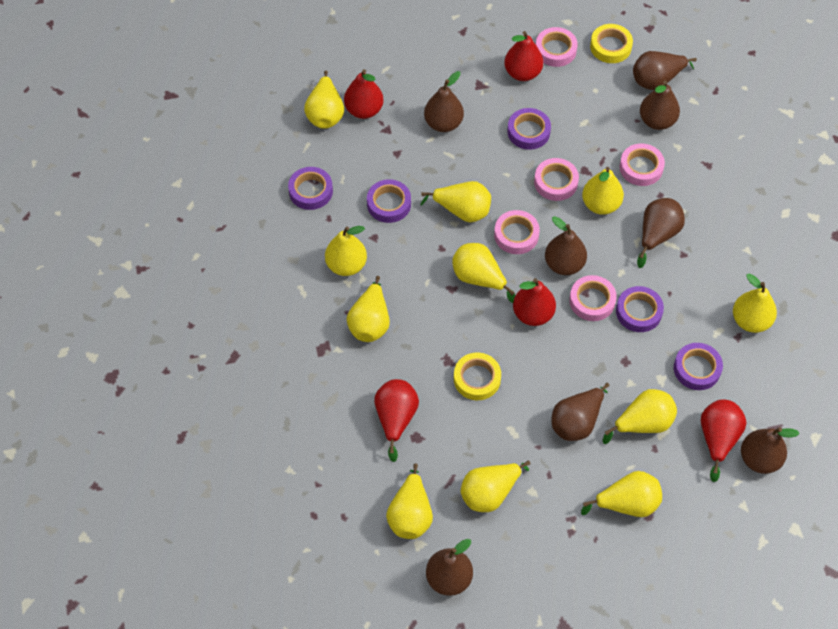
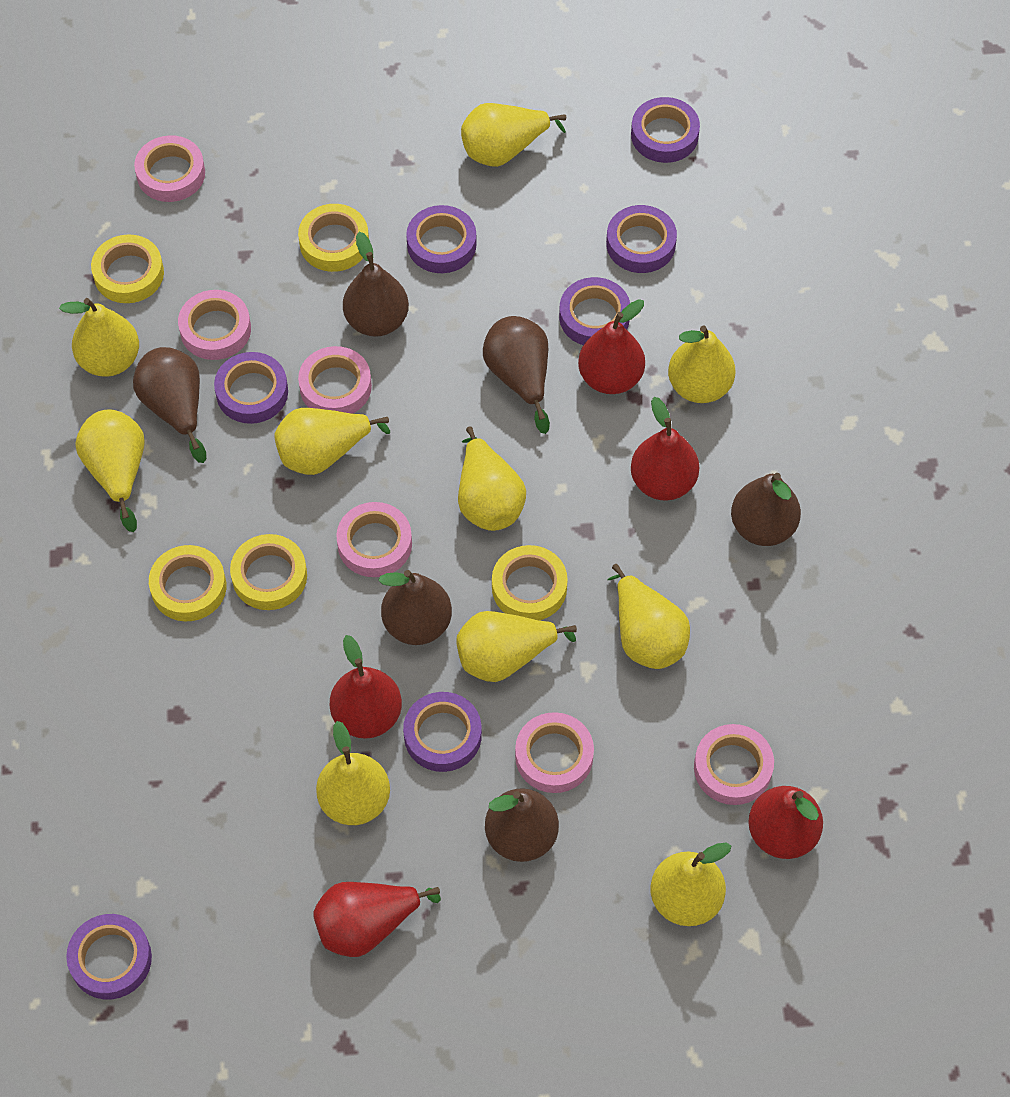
brown pear: [424,71,464,132] [426,539,473,596] [545,216,587,275] [552,383,609,441] [633,51,697,90] [637,198,685,268] [640,81,680,130] [741,427,800,474] = 8 -> [133,347,206,463] [343,232,409,337] [378,570,452,645] [483,316,550,434] [485,788,559,862] [731,473,801,546] = 6
pink tape: [494,210,540,254] [534,158,579,201] [536,27,578,67] [569,275,617,321] [620,144,665,186] = 5 -> [134,135,205,202] [178,290,251,360] [298,346,372,414] [336,502,412,577] [515,712,594,793] [694,724,774,805] = 6
purple tape: [288,167,333,210] [367,179,411,223] [507,108,551,150] [616,286,664,332] [674,343,723,390] = 5 -> [66,914,152,999] [214,352,288,424] [403,692,482,772] [406,205,477,273] [559,277,630,345] [606,205,677,273] [631,97,700,163] = 7
yellow pear: [304,71,344,129] [325,226,367,276] [347,276,390,342] [386,464,433,539] [420,181,491,222] [452,243,515,303] [461,461,531,512] [581,471,662,517] [582,167,624,215] [603,389,677,444] [733,273,777,333] = 11 -> [59,298,139,377] [75,409,145,532] [275,408,390,475] [316,721,390,825] [456,611,577,682] [458,426,526,531] [461,103,566,167] [607,564,690,669] [650,843,731,926] [668,325,735,403] = 10
yellow tape: [454,352,501,400] [590,24,633,63] = 2 -> [91,234,164,303] [149,545,226,621] [230,534,307,610] [298,204,369,272] [492,545,568,620] = 5

